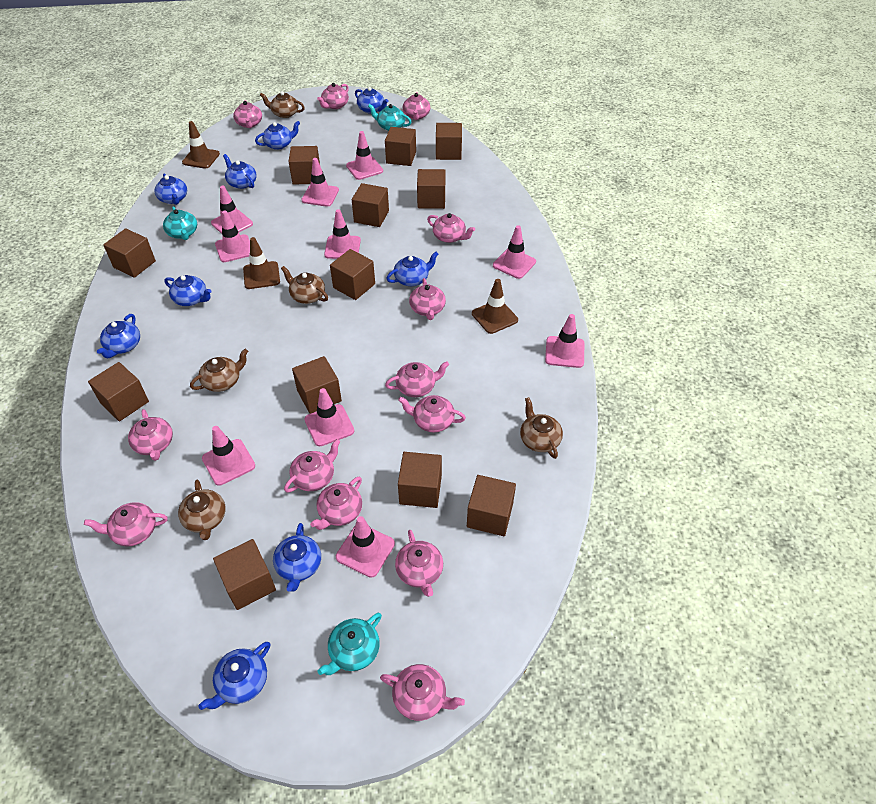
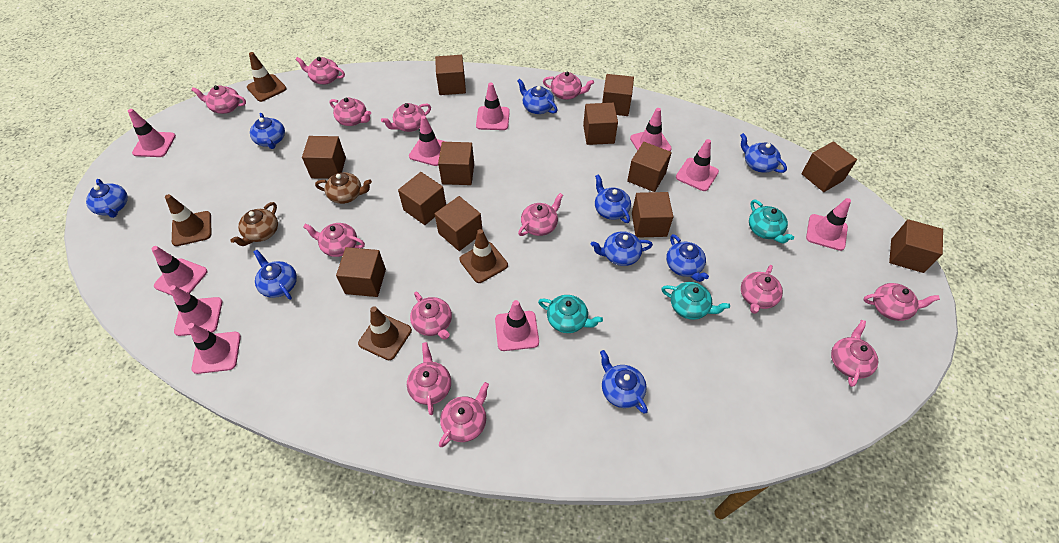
brown teapot: [178,480,226,540] [190,349,248,392] [260,91,305,118] [281,266,328,304] [520,397,563,459] = 5 -> [231,202,278,246] [315,172,372,204] = 2
brown traffic cone: [182,121,220,169] [243,237,280,289] [472,279,518,334] = 3 -> [165,194,211,246] [247,52,286,102] [358,306,412,360] [459,229,508,283] = 4

